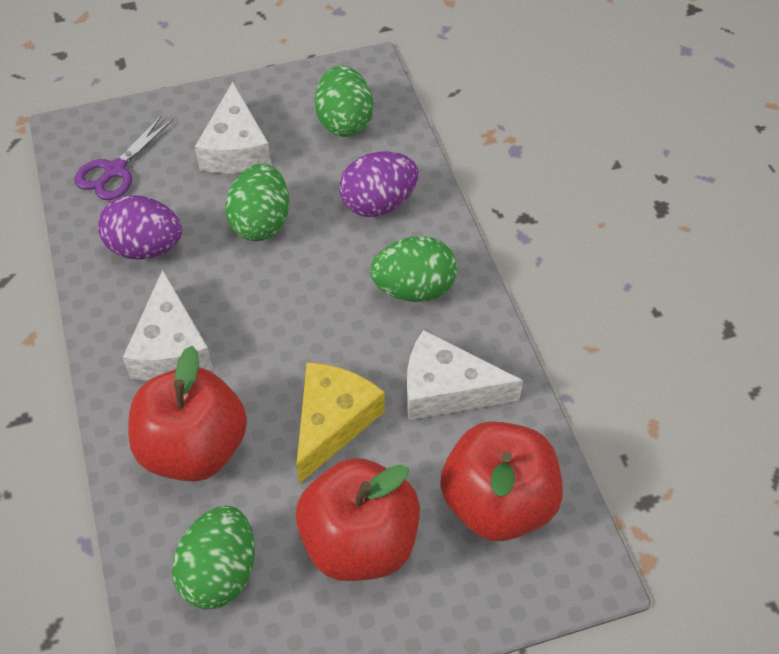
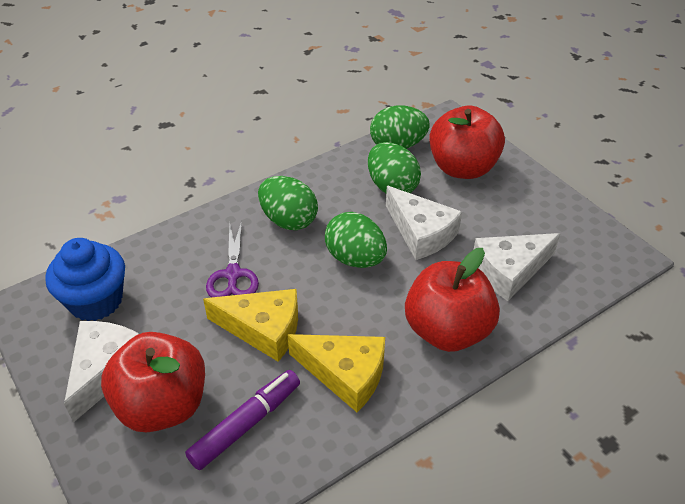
blue cupcake: none = 0 -> [45,238,125,321] = 1
purple egg: [98,195,182,260] [339,151,418,217] = 2 -> none = 0
purple marker: none = 0 -> [185,370,300,470] = 1
yellow cheese: [296,362,385,484] = 1 -> [203,289,298,362] [288,334,385,412] = 2

